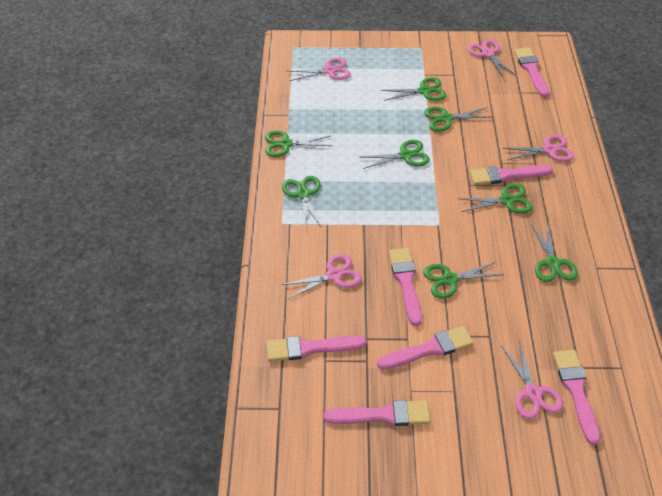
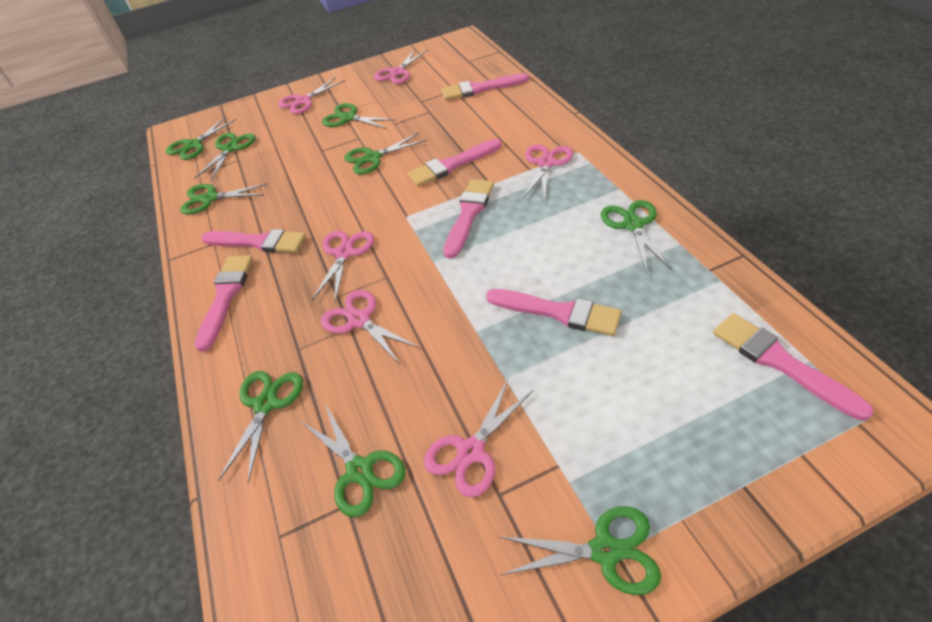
green scissors: [265,130,332,157] [282,176,322,229] [360,140,430,169] [381,77,446,101] [423,261,504,299] [424,106,489,132] [457,184,533,213] [531,222,578,282] = 8 -> [166,116,237,160] [180,183,268,215] [194,133,256,181] [218,371,303,483] [302,404,406,517] [322,103,396,129] [344,133,427,174] [498,506,661,595] [601,200,672,273] = 9
pink scissors: [281,254,362,299] [288,58,351,81] [467,39,517,78] [502,343,563,419] [503,135,574,161] = 5 -> [278,77,346,114] [311,231,374,302] [321,290,420,363] [374,49,428,84] [424,378,533,497] [523,144,573,200] = 6

